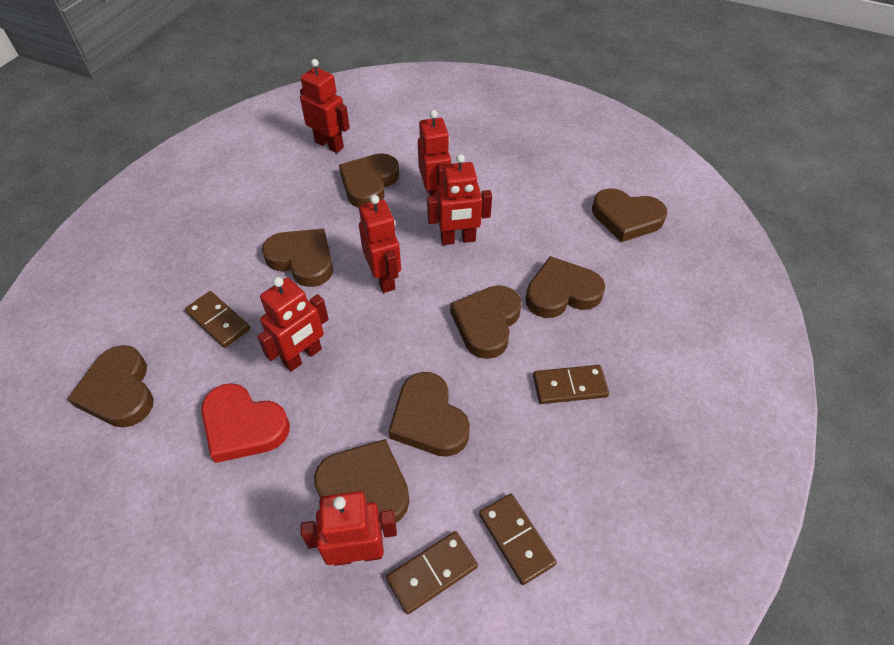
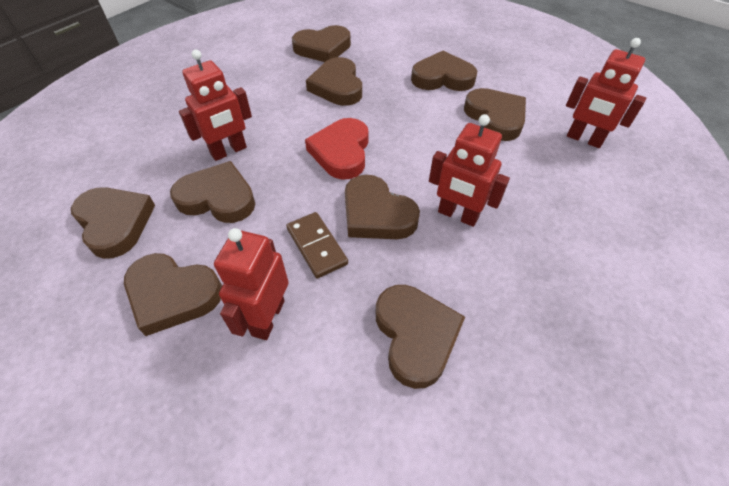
brown domino: [185,291,250,348] [386,531,478,614] [479,493,557,585] [533,365,609,404] = 4 -> [286,212,348,279] = 1
brown heart: [67,345,154,428] [262,228,333,287] [314,439,410,522] [339,153,399,208] [389,372,470,457] [450,285,521,359] [525,256,605,318] [592,188,667,242] = 8 -> [71,187,155,259] [124,253,222,336] [170,161,255,223] [292,25,351,62] [306,57,362,106] [345,175,420,239] [376,285,465,389] [411,51,477,91] [464,88,526,141] = 9
red robot: [257,277,329,372] [300,59,350,153] [301,491,397,566] [359,195,401,293] [418,110,451,197] [427,154,492,245] = 6 -> [179,49,252,161] [214,228,289,340] [429,114,510,227] [566,38,646,148] = 4

